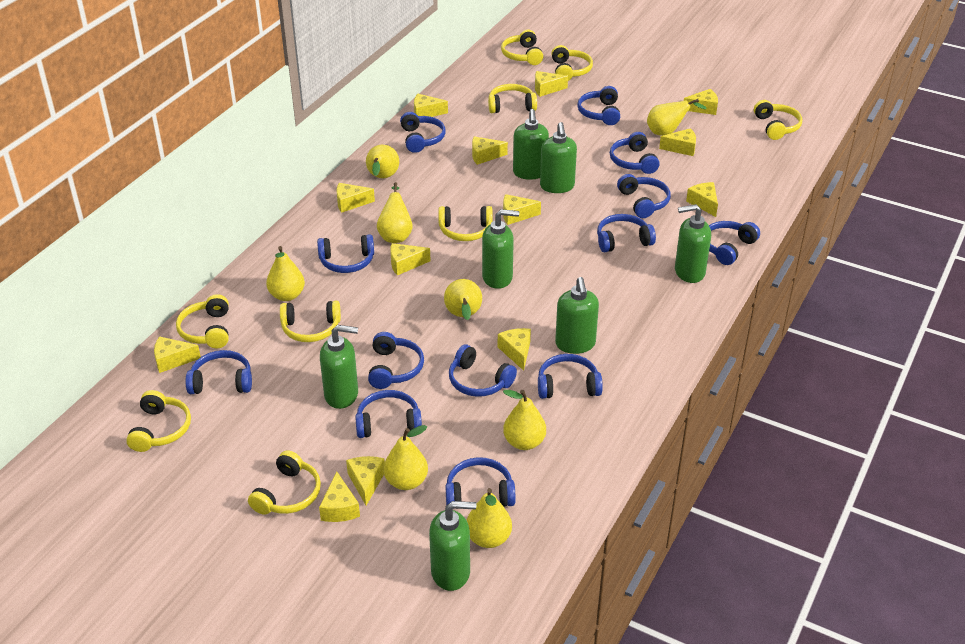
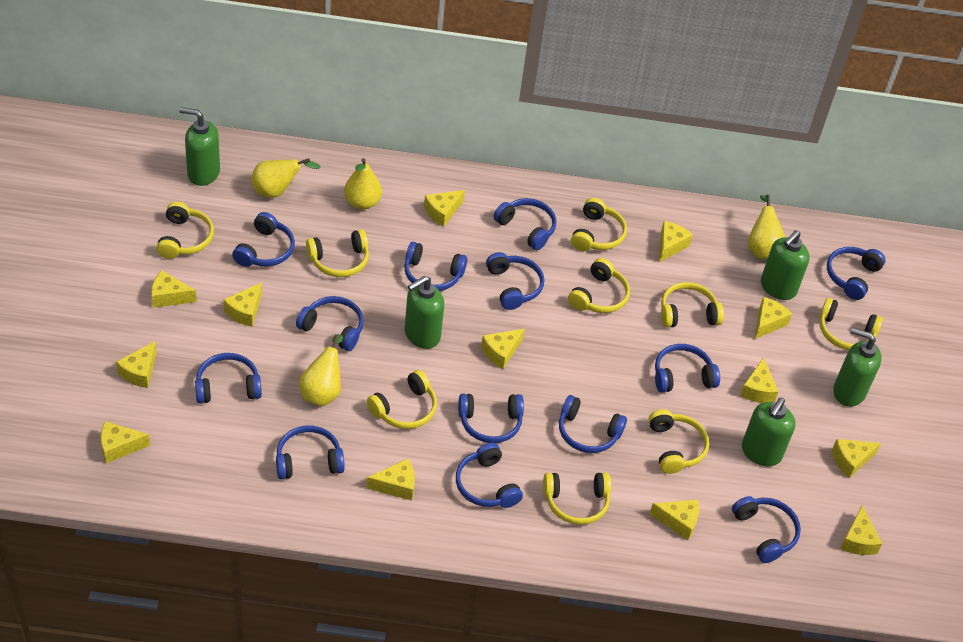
green soap dispenser: [320,325,358,409] [429,501,476,591] [482,209,519,289] [513,109,549,180] [540,122,577,193] [555,277,599,354] [675,204,711,283] = 7 -> [179,107,220,186] [404,276,444,349] [742,398,795,466] [761,230,810,300] [833,327,882,407] = 5
yellow pear: [266,246,305,301] [366,145,399,178] [377,182,413,243] [384,425,428,490] [444,279,482,320] [467,488,512,548] [503,390,546,450] [647,99,707,136] = 8 -> [251,158,321,198] [299,334,343,406] [344,158,382,210] [748,194,785,259] = 4

